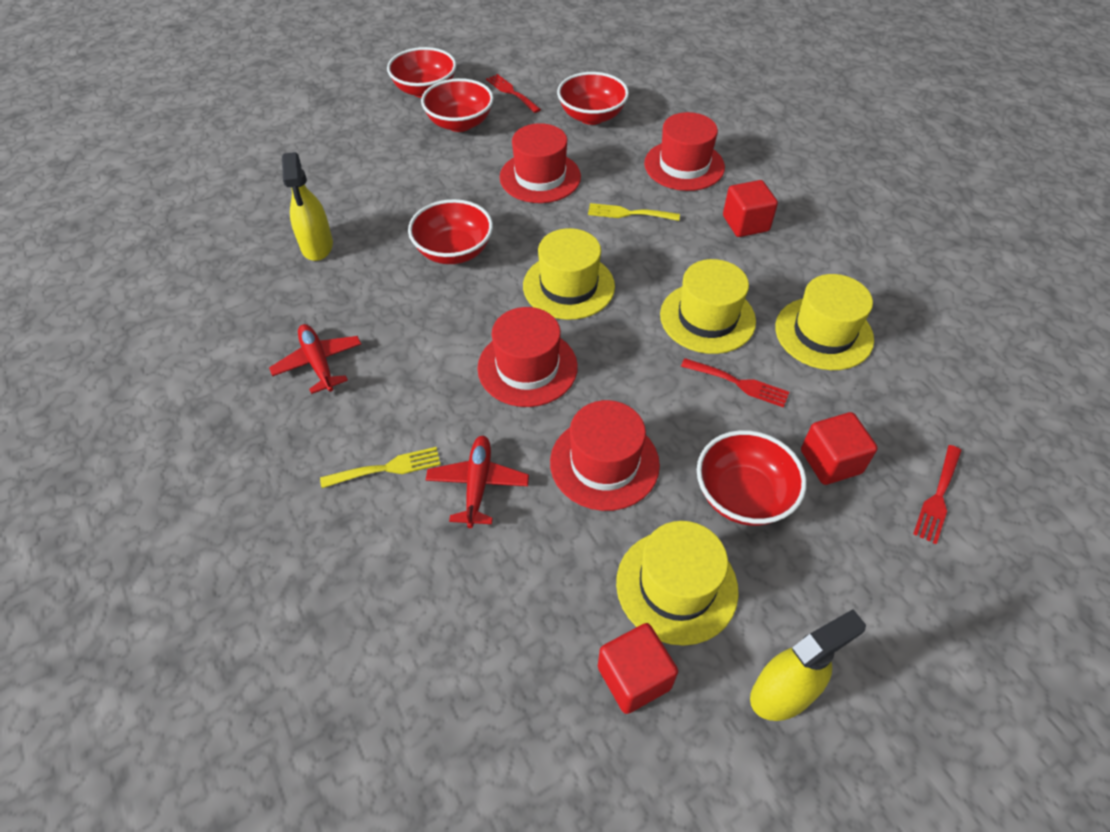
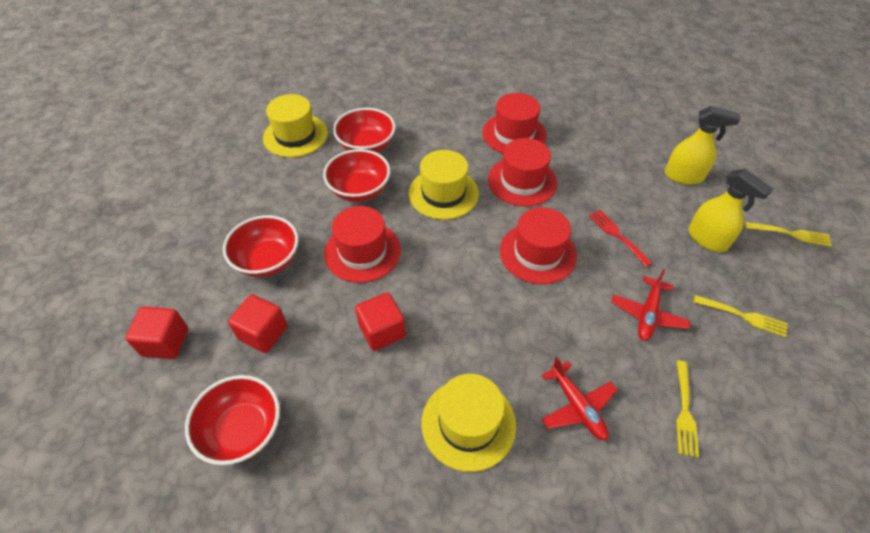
red bowl: [387,47,456,98] [408,199,493,264] [421,78,494,132] [557,72,629,125] [697,430,807,526] = 5 -> [185,375,280,465] [223,215,299,277] [323,149,390,202] [333,108,396,153] = 4
red fork: [486,74,541,113] [681,358,789,408] [913,445,962,544] = 3 -> [589,209,652,267] = 1
yellow fork: [320,447,441,488] [588,203,680,221] = 2 -> [676,361,699,457] [693,295,788,337] [746,222,832,247] = 3
yellow hat: [523,228,615,320] [616,521,739,646] [660,259,756,354] [775,274,874,370] = 4 -> [263,94,328,157] [409,150,479,220] [421,374,516,472] = 3

